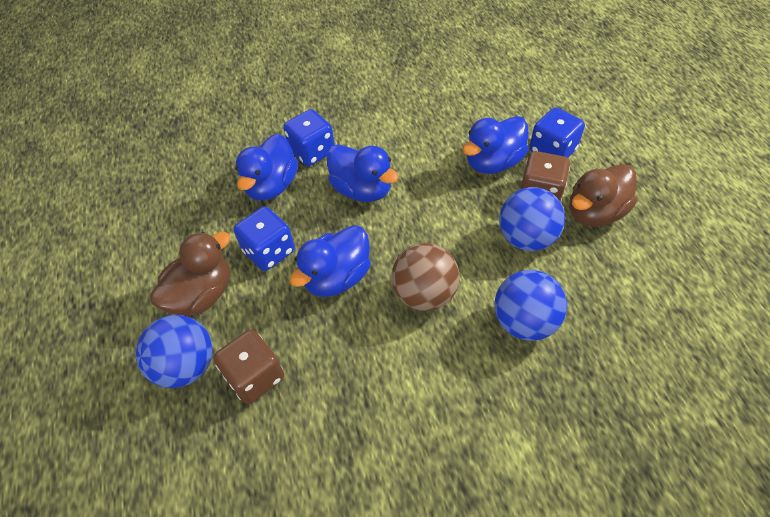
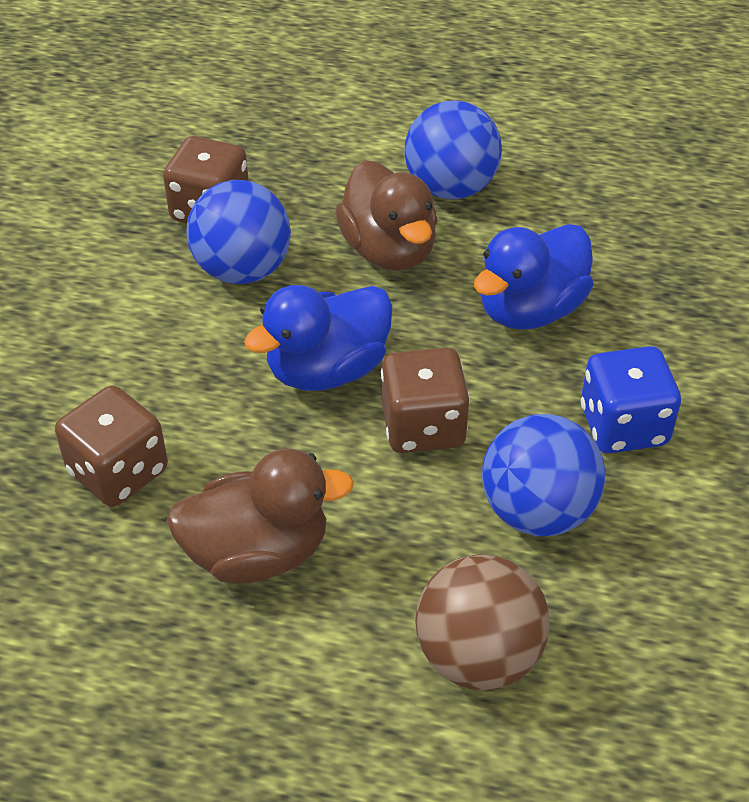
blue dice: [234,206,295,271] [283,109,335,166] [529,107,585,158] = 3 -> [581,346,681,453] = 1
blue duck: [235,134,298,201] [290,225,371,297] [327,144,399,202] [463,116,529,174] = 4 -> [244,285,393,391] [474,224,594,330] = 2
brown dice: [213,329,284,404] [519,151,570,202] = 2 -> [55,385,168,507] [163,136,249,223] [381,348,470,453] = 3

